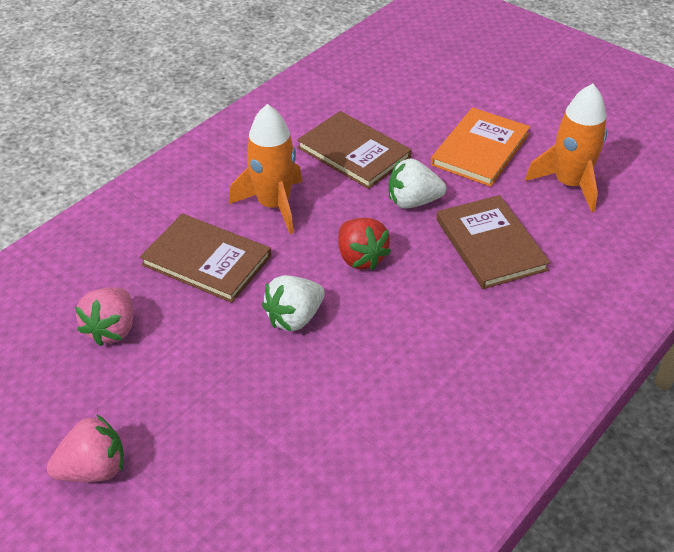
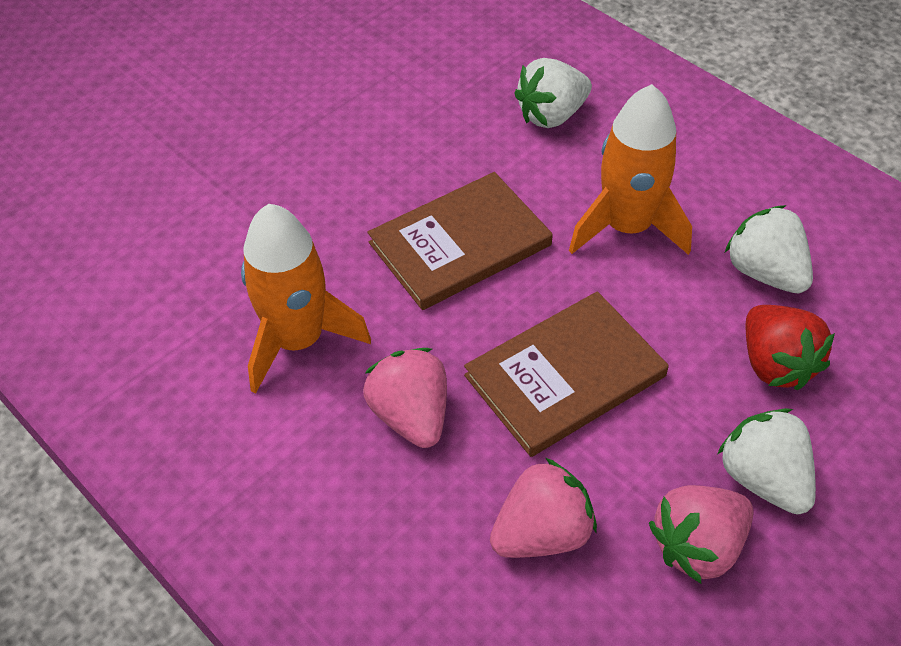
brown book: [140,214,271,303] [297,111,412,189] [436,195,550,289] = 3 -> [367,172,553,310] [464,291,669,457] = 2
orange book: [431,107,530,187] = 1 -> none = 0
pink strawberry: [47,414,124,482] [75,287,133,346] = 2 -> [363,348,447,448] [490,458,597,558] [649,485,754,583] = 3
white strawberry: [262,275,325,331] [389,158,446,209] = 2 -> [514,58,592,128] [718,408,816,514] [725,205,813,293] = 3

